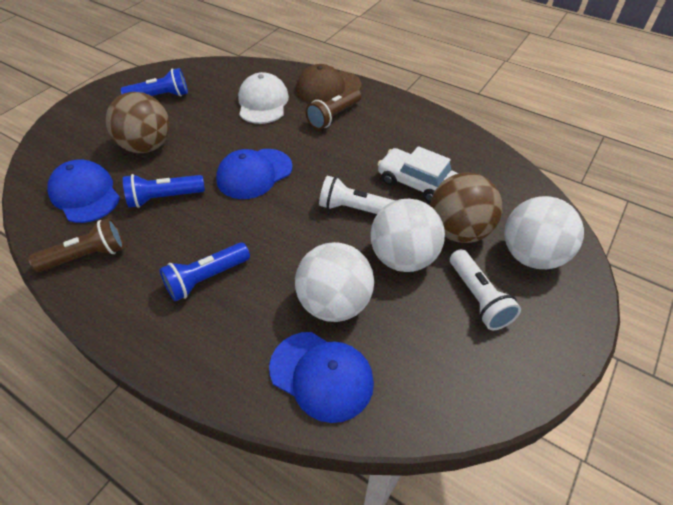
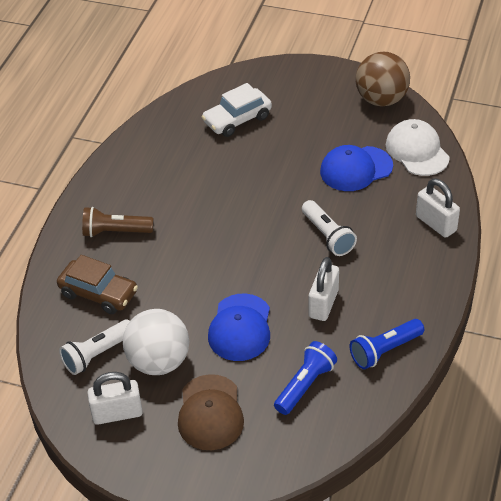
blue cap: [47,159,120,223] [216,149,292,199] [269,332,374,423] = 3 -> [208,294,270,361] [320,145,393,191] = 2
blue flashlight: [121,68,188,96] [123,174,205,208] [159,242,250,302] = 3 -> [274,341,337,415] [350,319,424,369] = 2
brown ball: [106,92,170,153] [430,173,502,243] = 2 -> [356,52,410,107] = 1
brown car: none = 0 -> [57,255,138,314] = 1
brown flashlight: [29,218,124,272] [305,88,361,130] = 2 -> [82,207,154,237] = 1
white ball: [295,242,374,322] [370,199,445,272] [504,196,584,269] = 3 -> [123,309,189,375] = 1
white padlock: none = 0 -> [87,372,143,425] [309,257,339,321] [416,178,460,238] = 3

